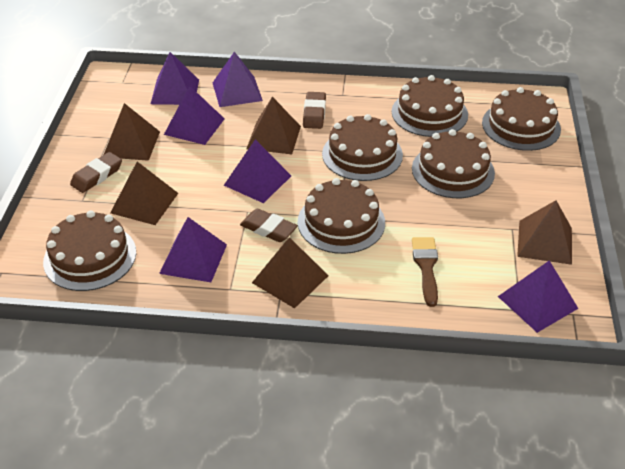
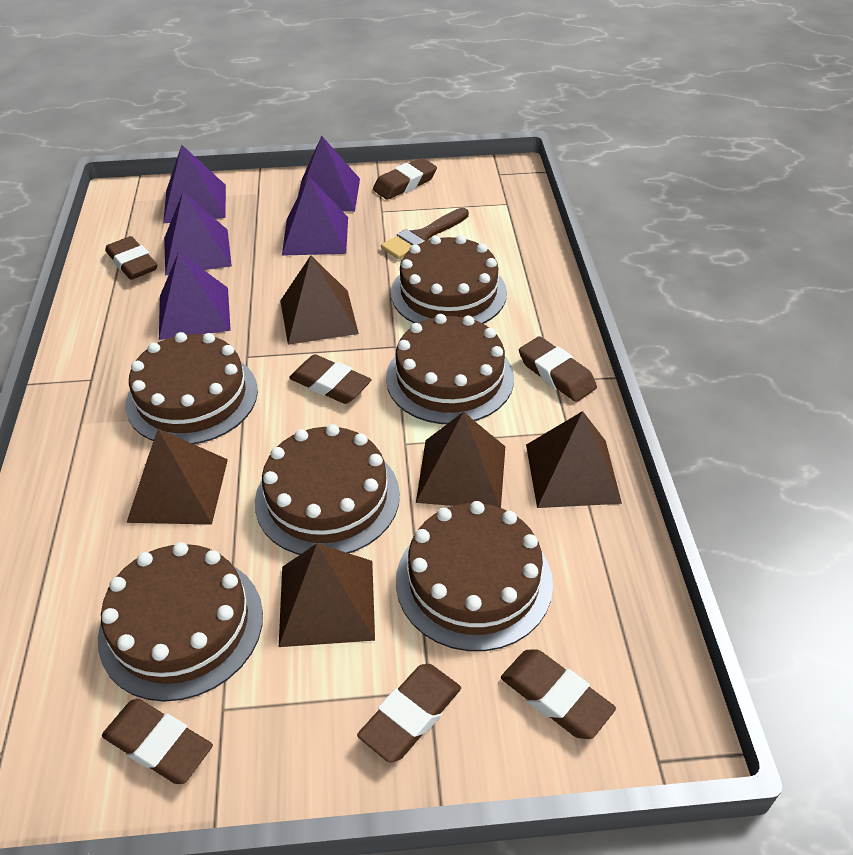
brown eraser: [70,152,122,193] [240,209,298,242] [303,92,326,129] = 3 -> [102,699,213,784] [105,236,157,280] [289,354,372,404] [357,664,461,763] [373,158,437,200] [501,649,616,739] [519,336,597,402] = 7
purple pyramid: [151,52,199,105] [159,217,227,282] [164,86,225,145] [213,52,263,107] [224,139,291,203] [498,260,579,333] = 6 -> [159,252,231,340] [163,145,226,223] [164,192,232,275] [282,176,348,256] [298,136,360,212] = 5

